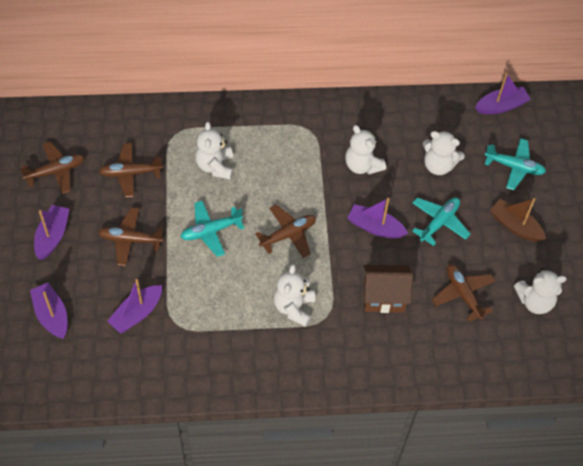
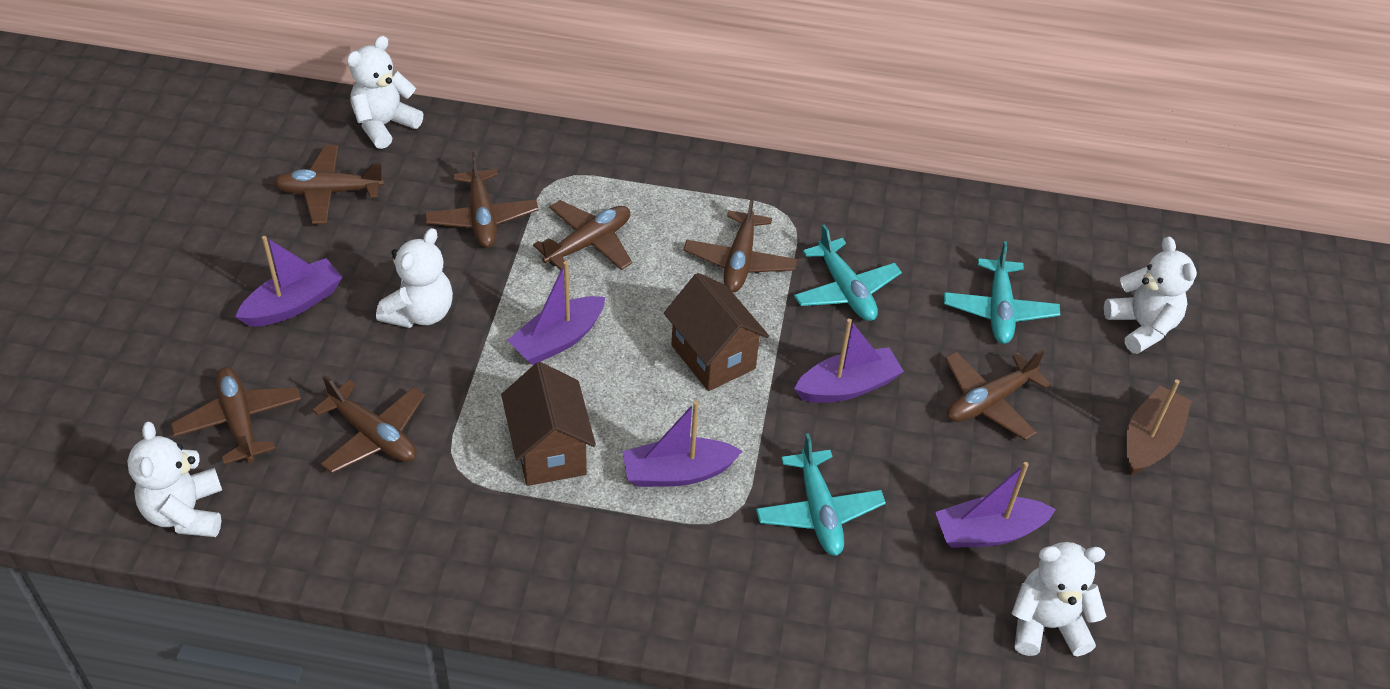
brown house: [364,265,413,313] = 1 -> [501,362,596,486] [664,273,769,391] = 2
brown plane: [20,142,85,194] [98,207,164,266] [99,143,163,198] [255,204,316,258] [432,264,495,322] = 5 -> [171,367,301,464] [273,145,384,224] [312,375,425,473] [425,152,538,248] [533,200,632,270] [684,194,798,292] [945,349,1051,440] = 7

